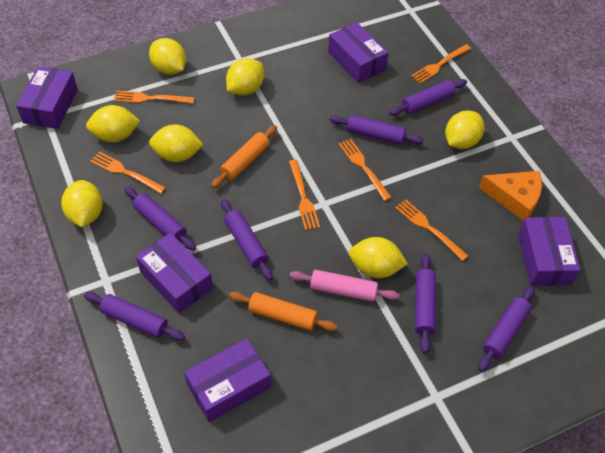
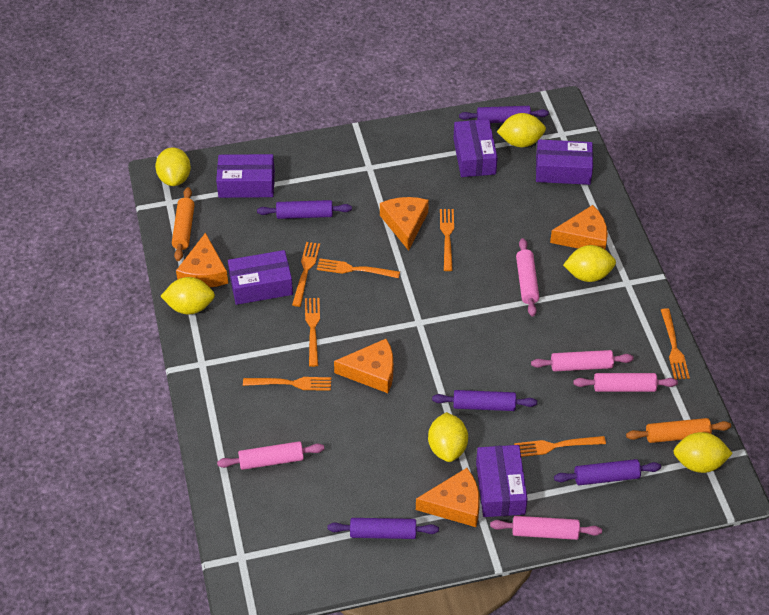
orange cheese: [479,171,542,221] = 1 -> [176,233,228,287] [334,339,393,393] [380,197,429,251] [416,468,480,527] [550,205,608,249] = 5
orange fork: [90,152,166,194] [114,91,194,104] [289,160,320,230] [339,139,392,201] [395,199,468,261] [411,44,471,84] = 6 -> [243,377,331,391] [292,242,320,307] [305,298,320,367] [317,258,400,278] [440,209,454,271] [514,436,606,457] [661,308,690,379] = 7
pink rolling pin: [289,270,399,302] = 1 -> [217,441,324,470] [490,516,602,540] [516,238,539,317] [531,350,634,372] [573,373,678,392] = 5
purple rolling pin: [84,292,185,341] [124,187,196,251] [221,199,273,281] [330,115,424,145] [389,79,467,116] [415,254,436,353] [478,286,535,372] = 7 -> [257,200,352,219] [327,518,439,539] [432,390,537,411] [459,106,549,123] [554,459,661,485] = 5
yellow lemon: [61,180,103,227] [86,105,140,142] [149,38,186,75] [149,124,203,162] [226,58,264,96] [349,237,408,278] [445,110,485,149] = 7 -> [155,147,191,186] [160,277,215,315] [428,412,468,462] [497,113,546,147] [563,245,616,282] [673,432,733,473] = 6

